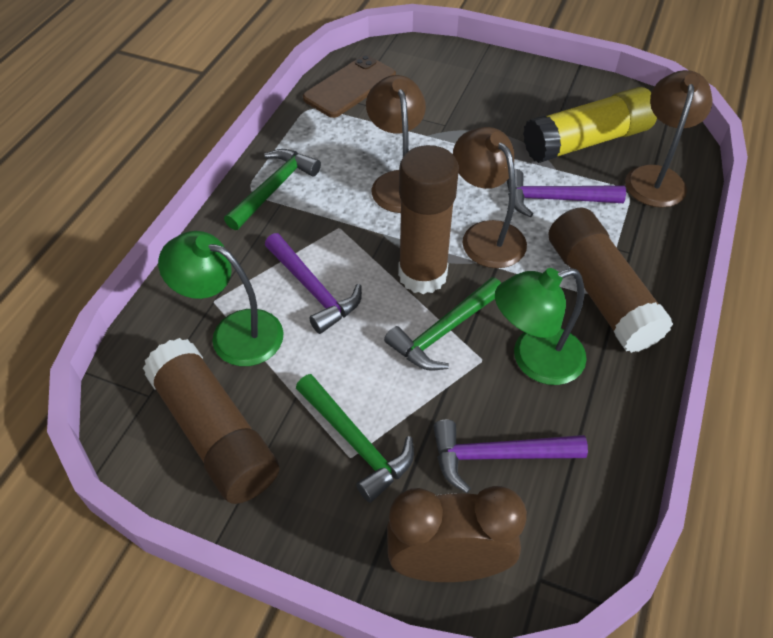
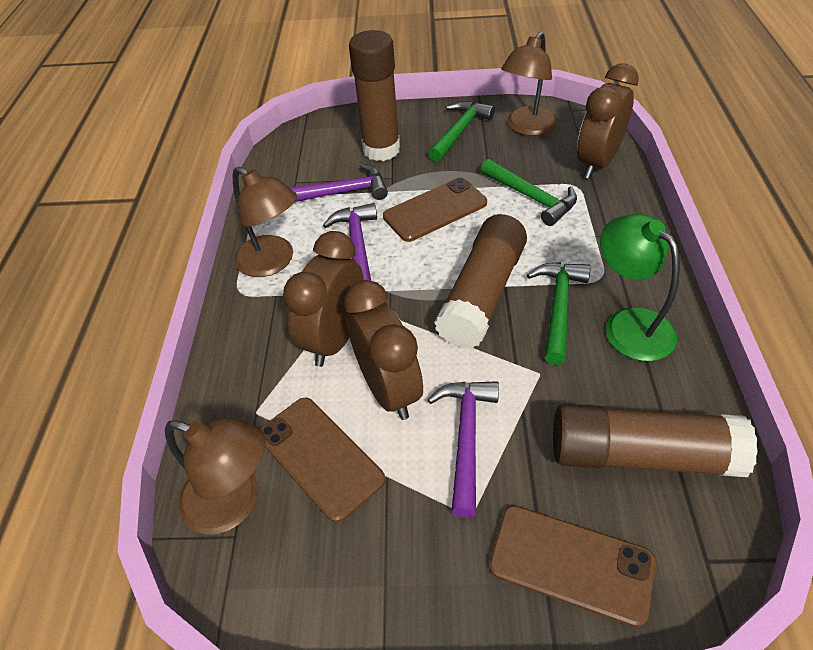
brown clock: [387,486,527,582] = 1 -> [283,231,364,367] [344,280,423,420] [577,63,639,179] = 3
brown phone: [303,55,396,118] = 1 -> [260,397,386,523] [383,178,487,242] [489,505,656,627] = 3
green lamp: [158,231,284,366] [495,268,587,385] = 2 -> [600,214,680,361] = 1
yellow glue stick: [523,87,657,163] = 1 -> none = 0

